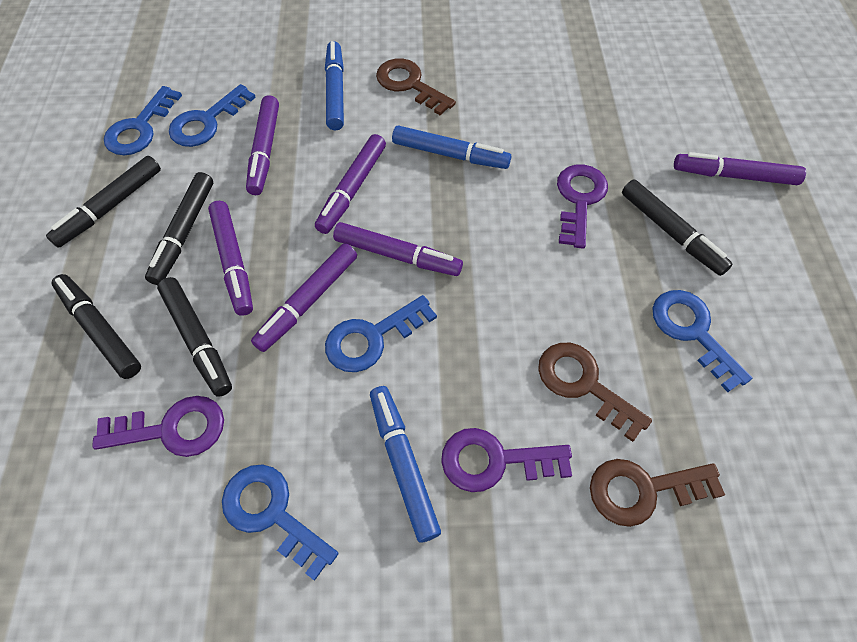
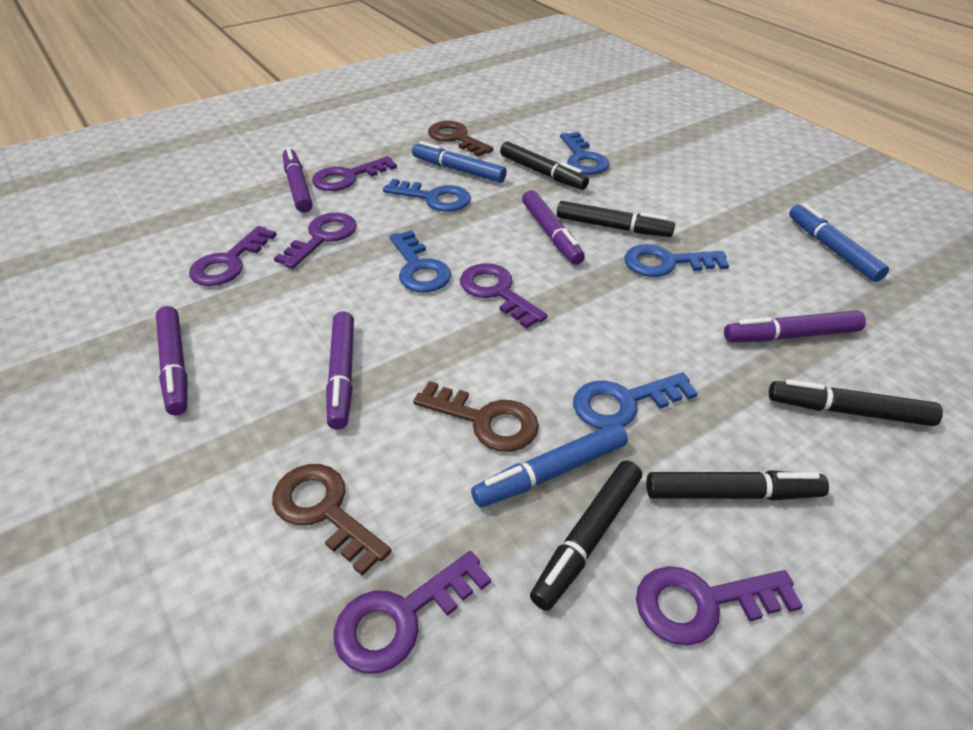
purple key: [92,396,224,457] [441,428,572,492] [557,164,608,249] = 3 -> [189,226,277,286] [274,213,357,269] [312,156,397,191] [334,551,491,673] [460,263,547,329] [636,566,803,646] = 6
purple marker: [208,201,253,316] [246,95,279,195] [251,243,357,352] [315,134,386,234] [333,222,463,276] [674,152,806,185] = 6 -> [156,306,187,415] [283,147,313,213] [326,311,354,430] [522,190,585,265] [724,310,866,342] = 5

